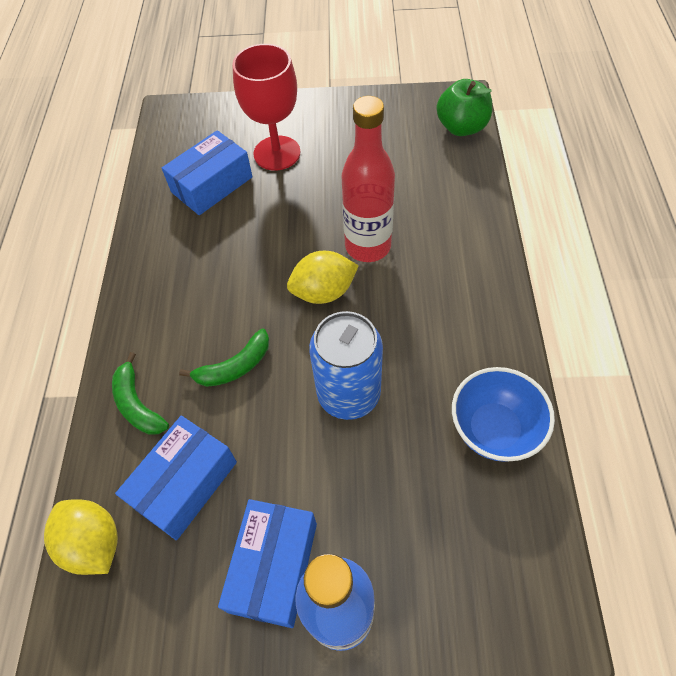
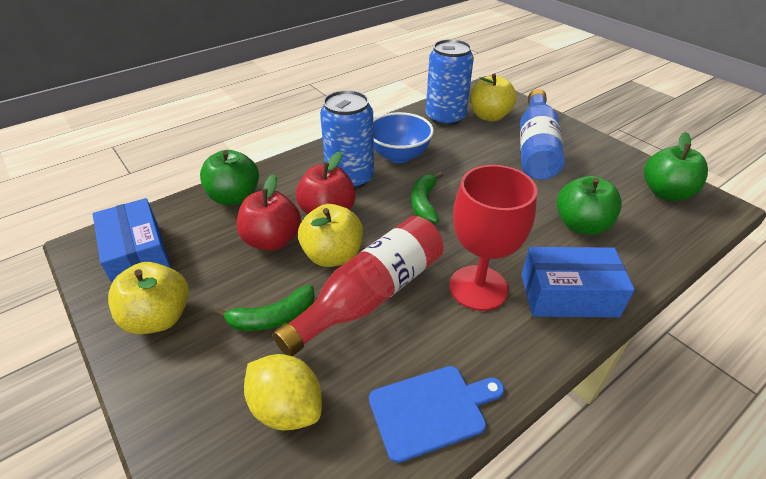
blue box: [115,416,237,540] [162,130,253,215] [218,499,317,628] = 3 -> [93,198,171,283] [521,247,635,318] = 2
blue can: [309,311,383,420] = 1 -> [320,90,374,189] [426,39,474,126] = 2
blue cutting board: none = 0 -> [369,366,504,463] = 1
green apple: [436,79,492,136] = 1 -> [200,150,259,205] [557,176,622,235] [644,132,708,201] = 3
red apple: none = 0 -> [237,174,301,251] [296,151,356,214] = 2
yellow apple: none = 0 -> [108,262,189,334] [298,204,363,267] [470,74,517,122] = 3
yellow lemon: [44,499,118,575] [287,251,359,304] = 2 -> [244,354,322,430] = 1

